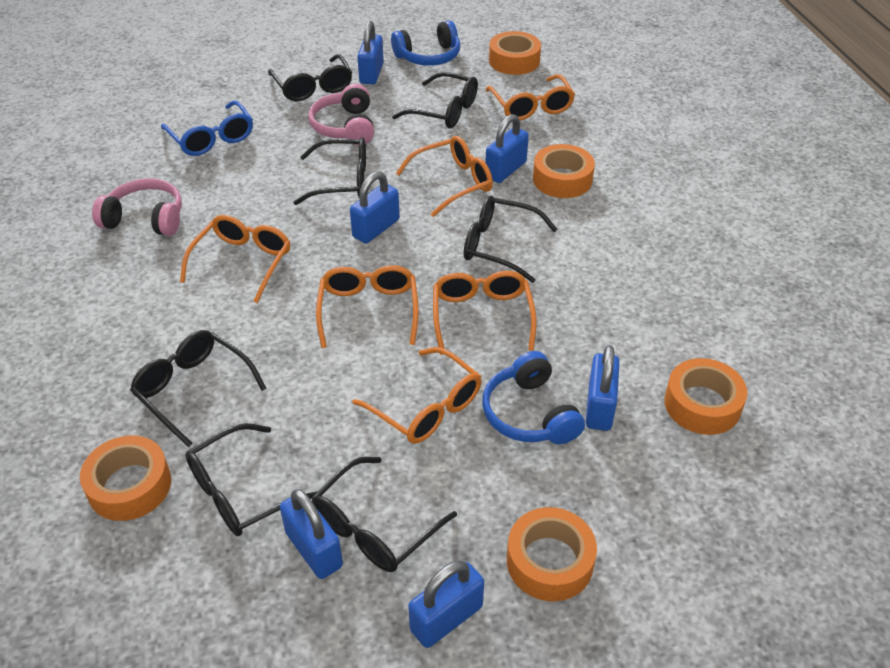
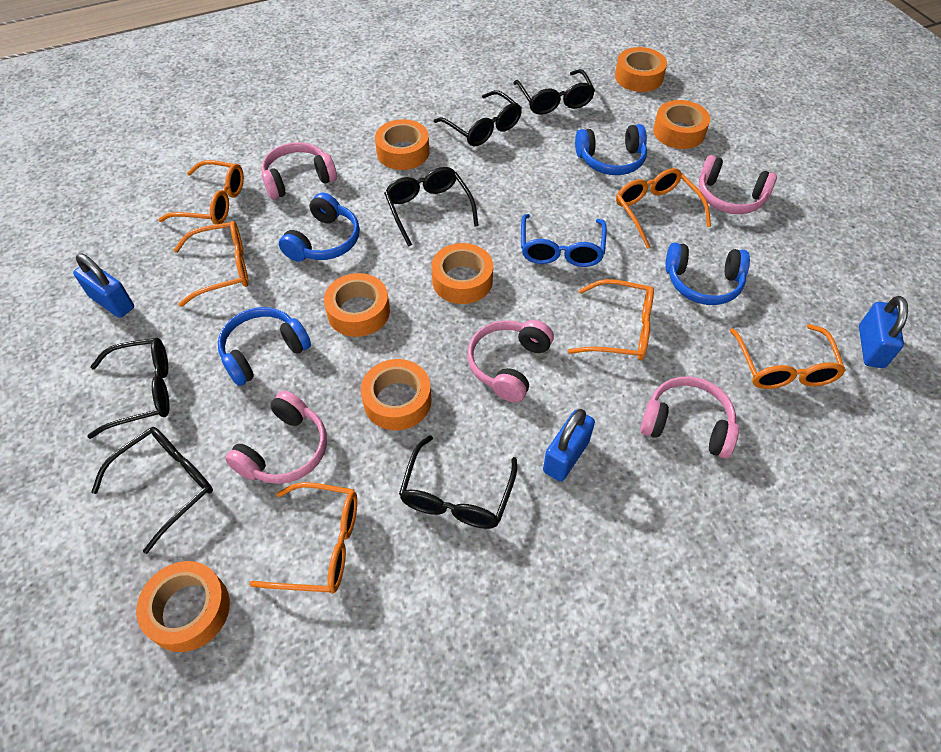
black glasses: [130,330,267,447] [185,423,318,536] [268,54,352,101] [293,137,366,205] [311,457,457,572] [392,72,478,128] [464,196,558,283] = 7 -> [87,338,170,439] [91,427,213,554] [384,167,479,247] [399,435,517,529] [434,90,522,146] [513,69,595,115] = 6
blue headphones: [391,20,460,66] [482,351,585,444] = 2 -> [218,307,311,386] [279,193,360,262] [575,124,647,175] [665,243,750,305] = 4
blue padlock: [280,489,343,579] [350,171,400,244] [357,21,384,85] [408,560,484,648] [485,114,529,183] [586,345,620,431] = 6 -> [73,254,134,318] [543,409,595,482] [859,296,908,368] = 3
orange tape: [80,436,171,521] [489,31,541,75] [507,507,597,601] [533,144,595,198] [664,358,747,435] = 5 -> [136,561,230,652] [324,273,390,337] [361,359,432,430] [375,119,429,170] [432,243,493,304] [615,47,667,92] [653,100,710,149] = 7
pink headphones: [92,178,182,236] [308,84,374,145] = 2 -> [225,391,327,484] [261,142,337,200] [467,320,554,402] [640,376,739,459] [699,155,777,214] = 5

